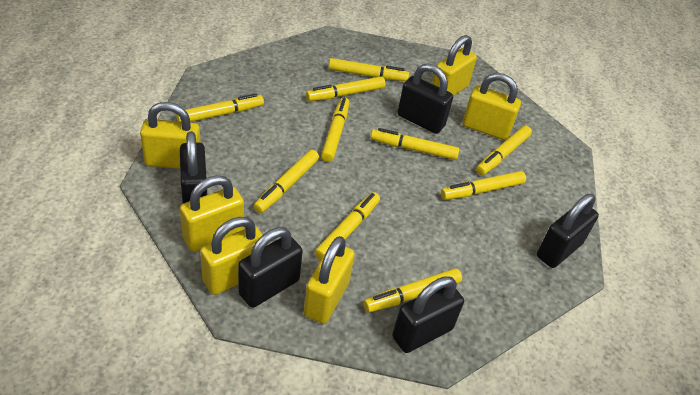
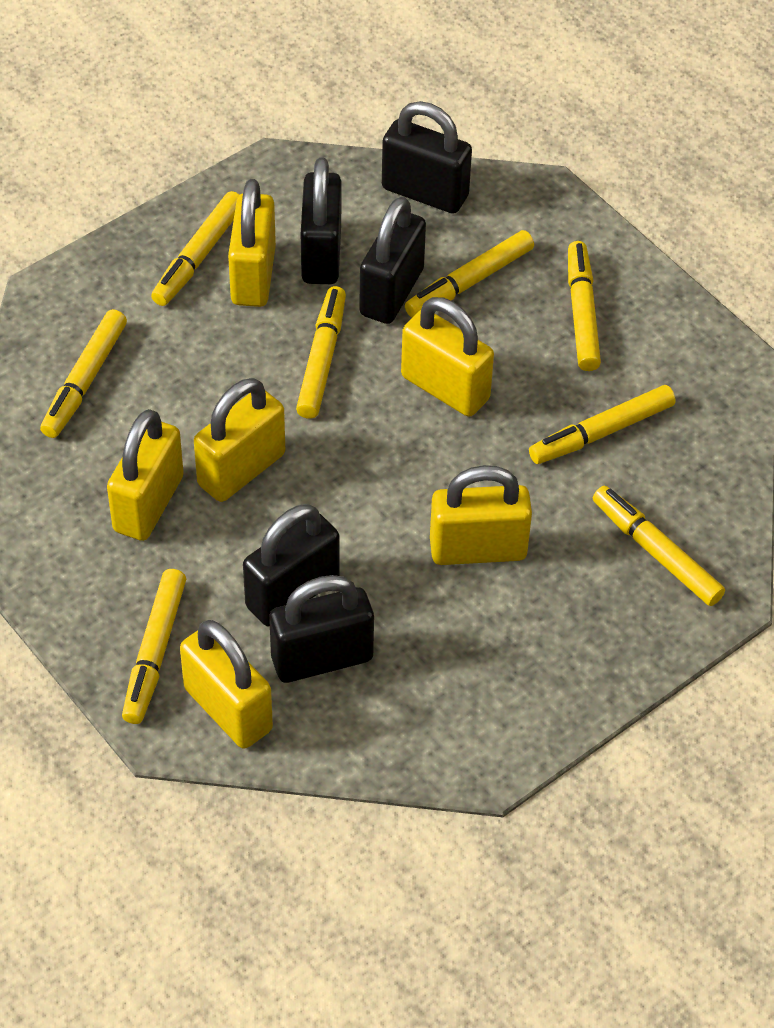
yellow marker: [176,94,264,122] [254,150,319,213] [306,76,386,101] [315,192,380,260] [321,97,349,162] [329,58,409,81] [363,268,462,312] [370,128,459,160] [441,171,526,200] [476,126,532,175] = 10 -> [40,309,127,438] [122,569,186,724] [151,191,239,306] [296,286,346,419] [405,230,534,318] [529,385,676,464] [568,241,601,371] [593,486,725,606] = 8

